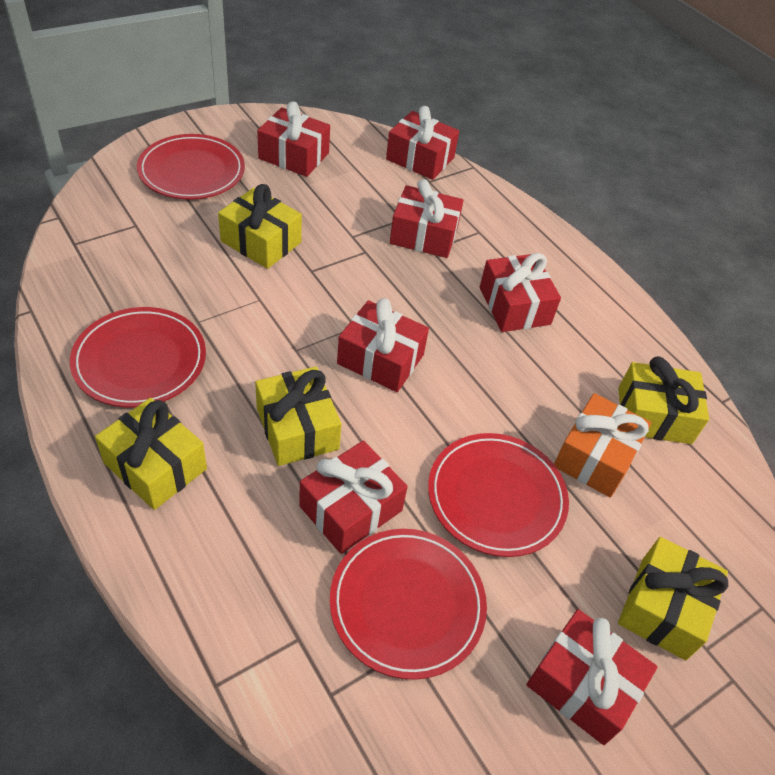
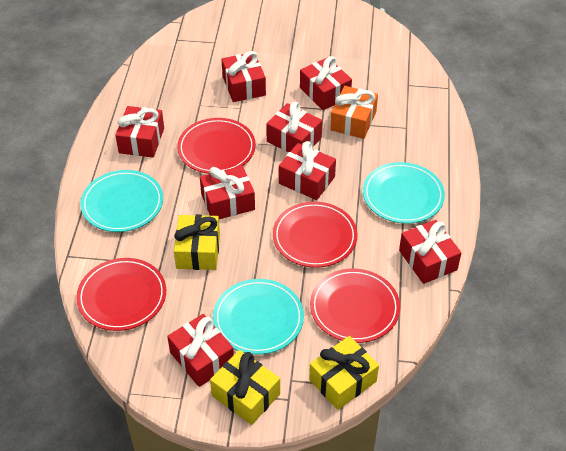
red gift: [257,101,330,177] [299,441,408,554] [337,298,429,392] [386,106,459,180] [390,179,463,258] [480,253,561,332] [527,609,657,745] = 7 -> [115,106,164,158] [167,314,234,387] [200,166,255,219] [221,51,266,102] [266,102,322,153] [279,141,336,200] [300,56,352,110] [399,220,461,284] = 8
turquoise plate: none = 0 -> [80,170,163,232] [213,279,304,355] [363,162,445,224] = 3
yellow gift: [95,398,207,510] [218,184,302,269] [255,367,342,466] [618,356,709,444] [618,537,728,660] = 5 -> [174,215,220,270] [210,350,280,425] [309,336,379,410] = 3

